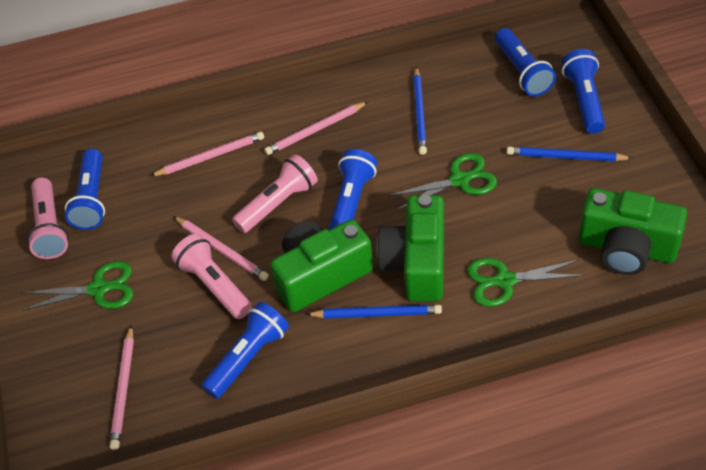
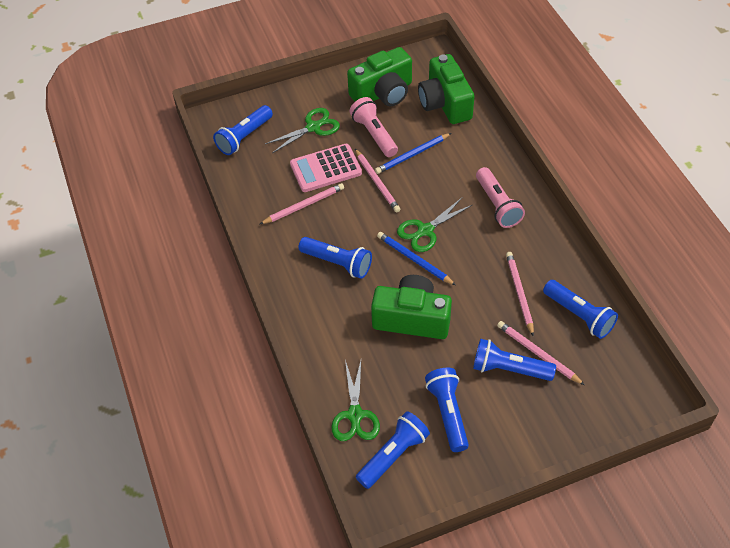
blue flashlight: [65,149,105,230] [202,302,289,399] [328,149,377,231] [495,28,556,96] [562,49,605,134] = 5 -> [213,105,273,155] [299,237,372,279] [356,411,430,489] [425,368,469,452] [473,339,556,381] [543,280,618,339] = 6
blue pencil: [306,304,442,319] [413,67,427,155] [507,147,633,162] = 3 -> [375,133,451,174] [377,232,456,285] = 2
pink calculator: none = 0 -> [290,144,362,192] = 1
pink flashlight: [27,178,69,259] [171,234,252,319] [232,154,318,233] = 3 -> [349,97,398,157] [476,167,525,228] = 2

